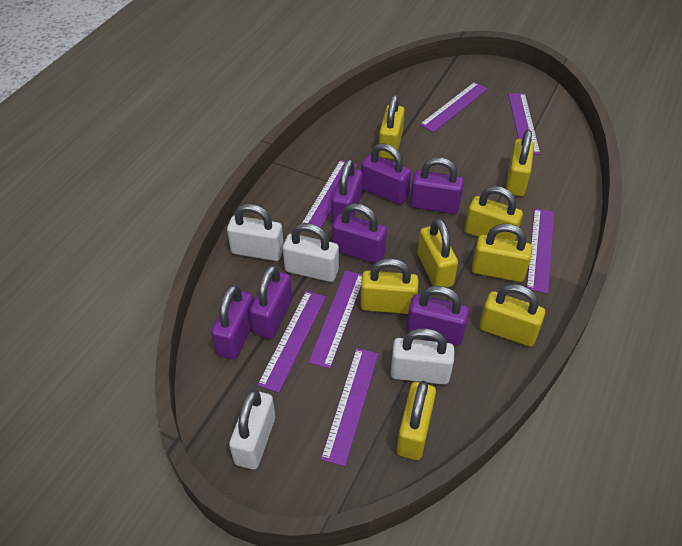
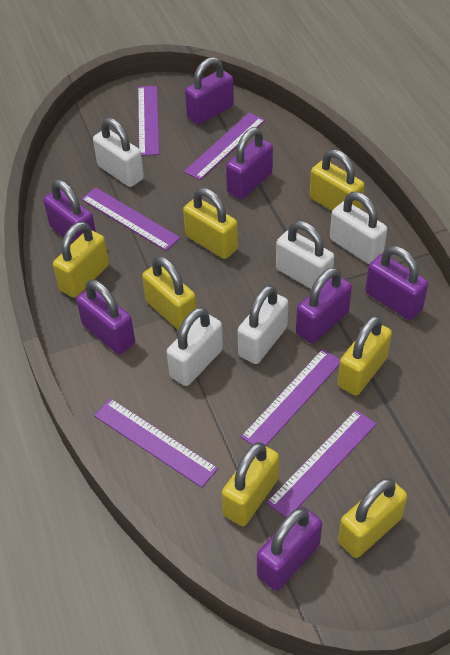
purple ruler: [257,291,326,393] [302,160,357,228] [308,270,362,369] [321,348,379,466] [420,82,488,132] [508,93,540,155] [527,208,554,294] = 7 -> [81,187,180,251] [94,399,218,488] [138,86,159,156] [184,113,265,180] [241,349,340,446] [266,410,377,518] = 6
white padlock: [227,204,284,261] [229,389,275,469] [283,223,339,282] [390,328,454,385] = 4 -> [93,118,144,187] [167,307,223,386] [238,285,288,364] [276,221,334,289] [330,192,387,264] = 5
yellow padlock: [360,258,419,314] [378,95,405,159] [397,381,436,460] [418,218,458,288] [465,186,523,240] [472,224,532,282] [479,284,545,347] [506,130,534,196] = 8 -> [53,221,109,297] [142,256,197,330] [183,188,238,259] [222,442,279,526] [310,149,365,211] [338,316,392,396] [338,478,407,558] = 7

